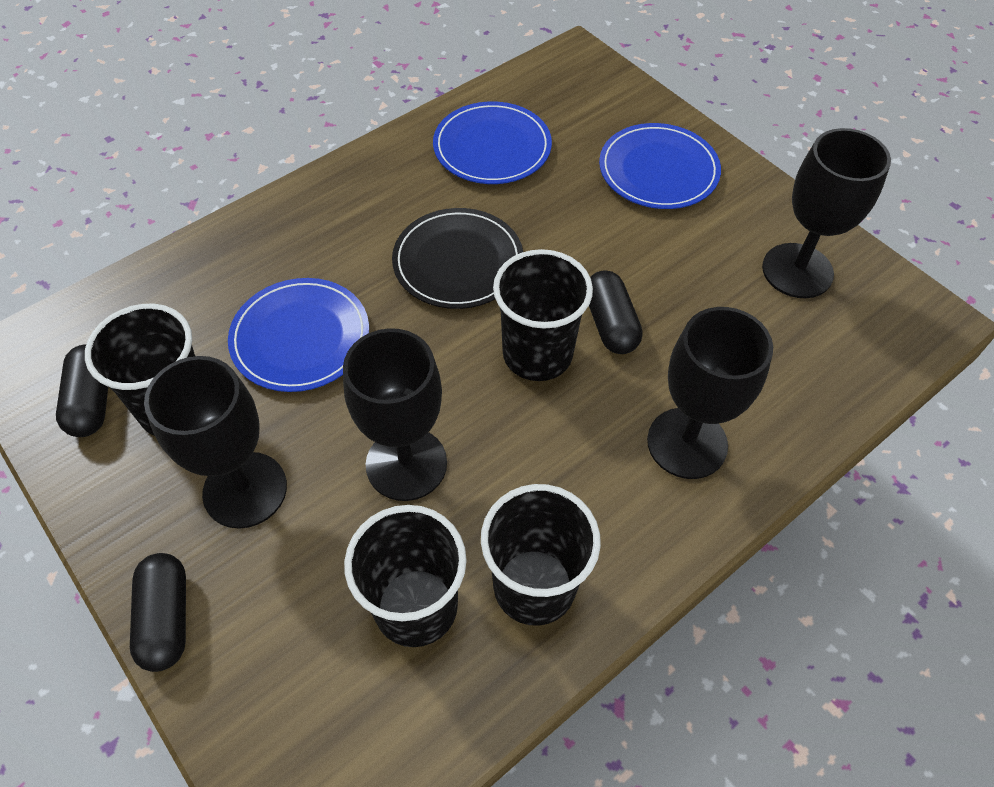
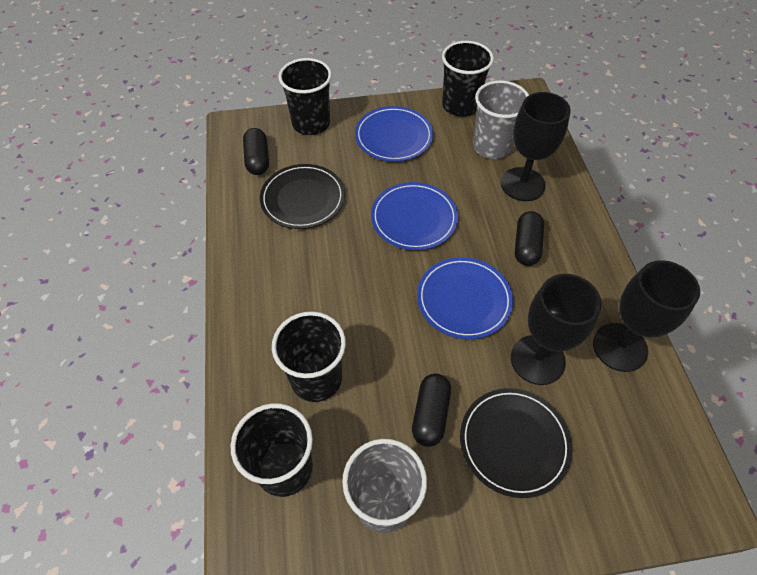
black goblet: [144,356,287,529] [343,328,447,501] [647,307,773,479] [762,128,891,298] = 4 -> [501,92,571,201] [511,274,602,385] [593,260,700,372] = 3
black plate: [392,208,523,309] = 1 -> [260,164,345,229] [460,388,572,498] = 2
grey cup: none = 0 -> [342,439,427,533] [473,80,529,159] = 2

